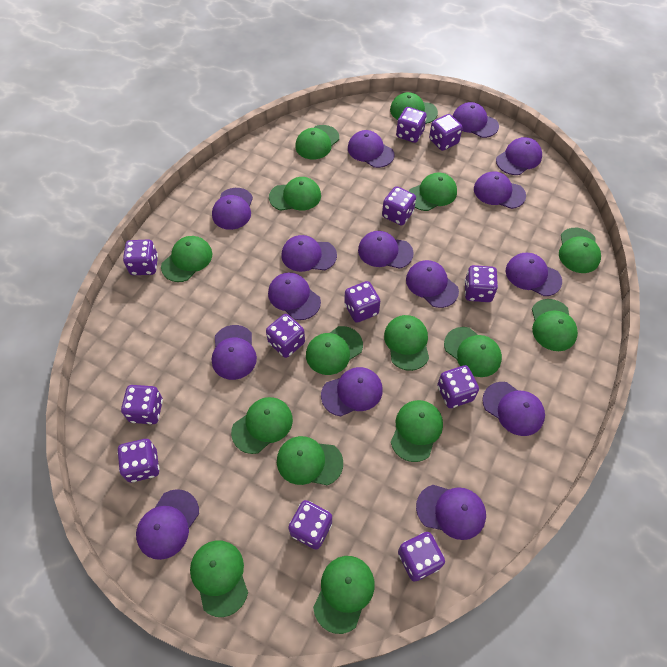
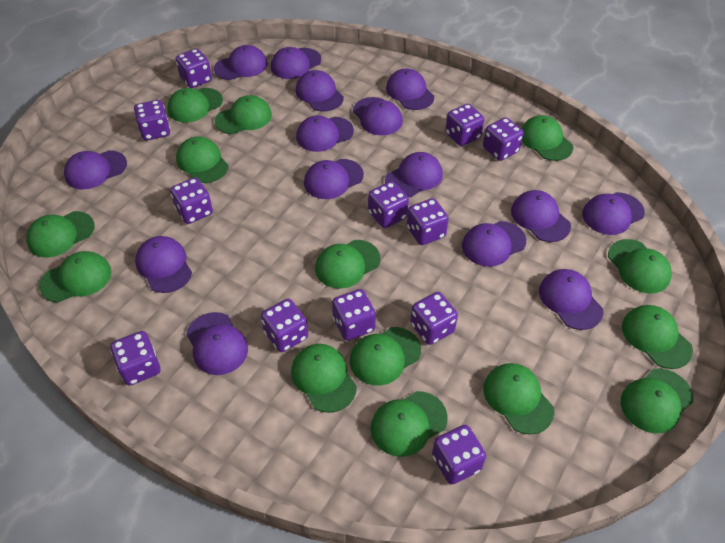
green cap: [161,236,212,282] [190,540,248,617] [231,397,293,454] [269,177,321,211] [277,436,343,485] [295,125,339,159] [306,326,363,375] [313,556,375,634] [384,315,429,371] [390,92,438,124] [391,400,443,462] [409,172,457,211] [444,327,502,377] [532,299,578,351] [559,228,601,273] = 15 -> [26,211,95,257] [39,251,111,302] [167,88,223,122] [176,136,229,183] [215,95,272,134] [291,344,357,413] [315,240,381,289] [350,327,421,386] [371,391,448,457] [483,363,554,435] [521,115,573,161] [608,239,672,293] [621,369,693,433] [622,305,693,369] = 14

